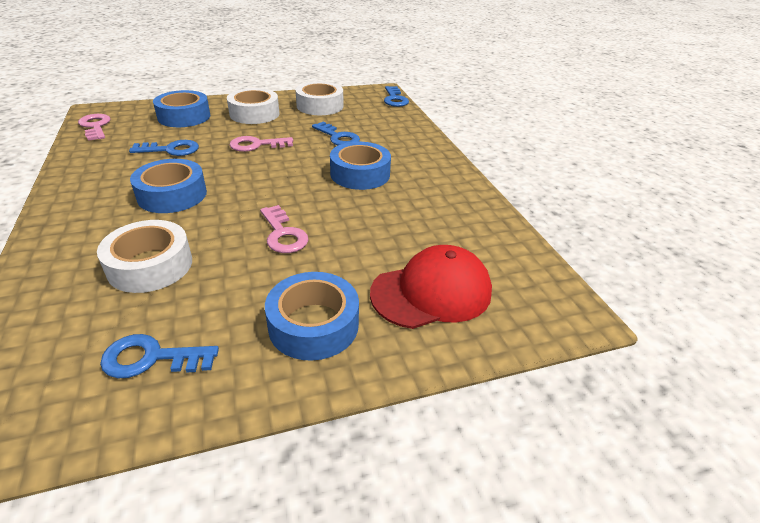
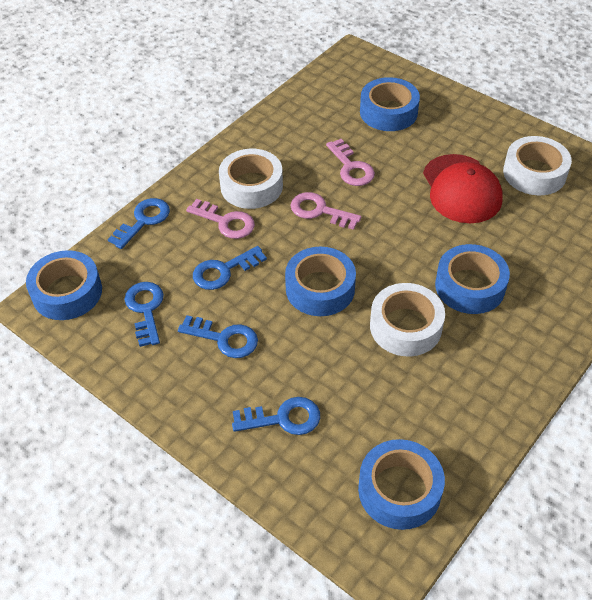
blue key: [100,334,219,378] [129,140,199,156] [312,122,360,146] [384,86,409,107] = 4 -> [108,198,170,249] [124,282,164,347] [178,315,258,358] [193,246,267,290] [232,397,320,435] = 5
blue tape: [130,159,207,213] [153,90,210,127] [265,272,359,361] [330,142,391,190] = 4 -> [26,250,102,320] [285,247,356,316] [358,439,445,530] [360,77,420,131] [435,244,510,314] = 5

